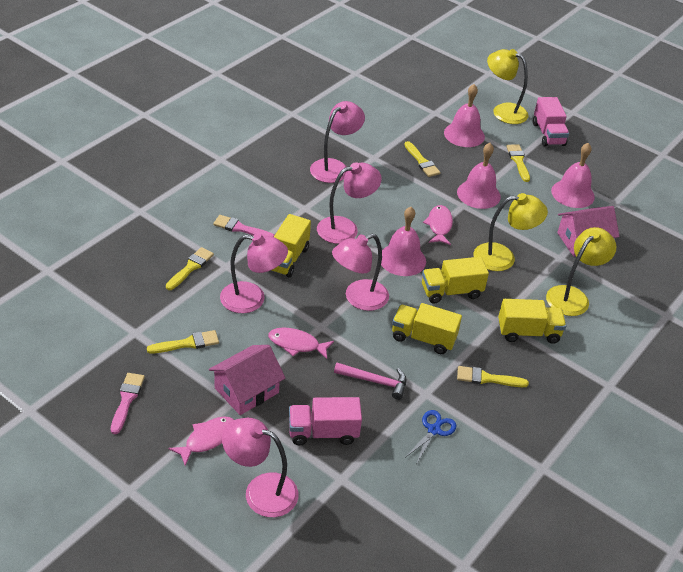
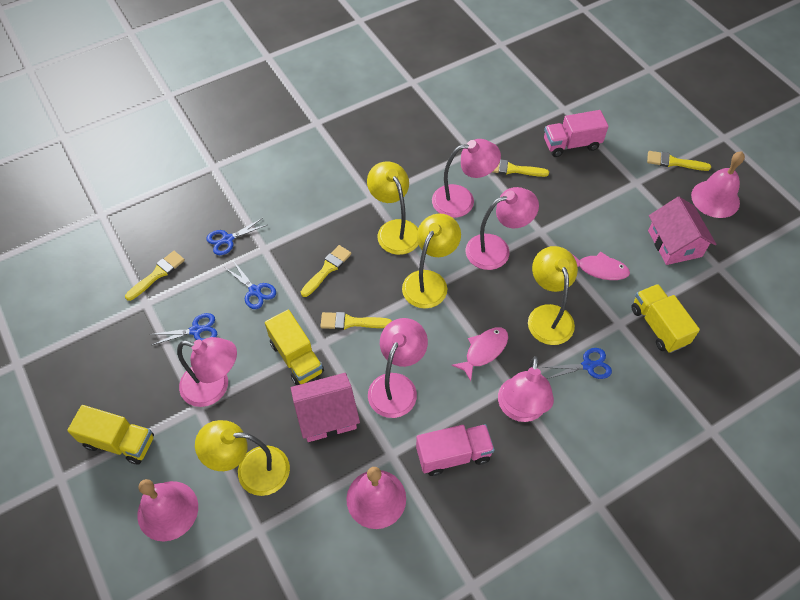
blue scissors: [406,410,456,463] = 1 -> [150,313,217,345] [207,218,267,255] [225,262,276,309] [542,348,612,379] = 4
pink bell: [381,207,426,276] [444,84,485,147] [457,143,501,209] [551,143,595,208] = 4 -> [137,479,198,541] [346,467,406,529] [691,151,745,218] = 3
pink brush: [111,373,145,434] [213,215,275,237] = 2 -> none = 0
pink fish: [169,417,234,466] [268,328,334,359] [423,205,453,245] = 3 -> [451,327,508,381] [571,251,630,280] = 2
pink hammer: [334,363,406,400] = 1 -> none = 0
yellow lamp: [474,193,548,271] [487,49,528,124] [546,227,616,316] = 3 -> [195,420,290,496] [367,162,418,255] [402,214,461,309] [528,246,578,345] = 4
yellow truck: [270,214,311,277] [392,303,462,354] [422,257,489,304] [498,299,566,344] = 4 -> [67,405,154,465] [265,309,324,385] [631,284,700,353] = 3

